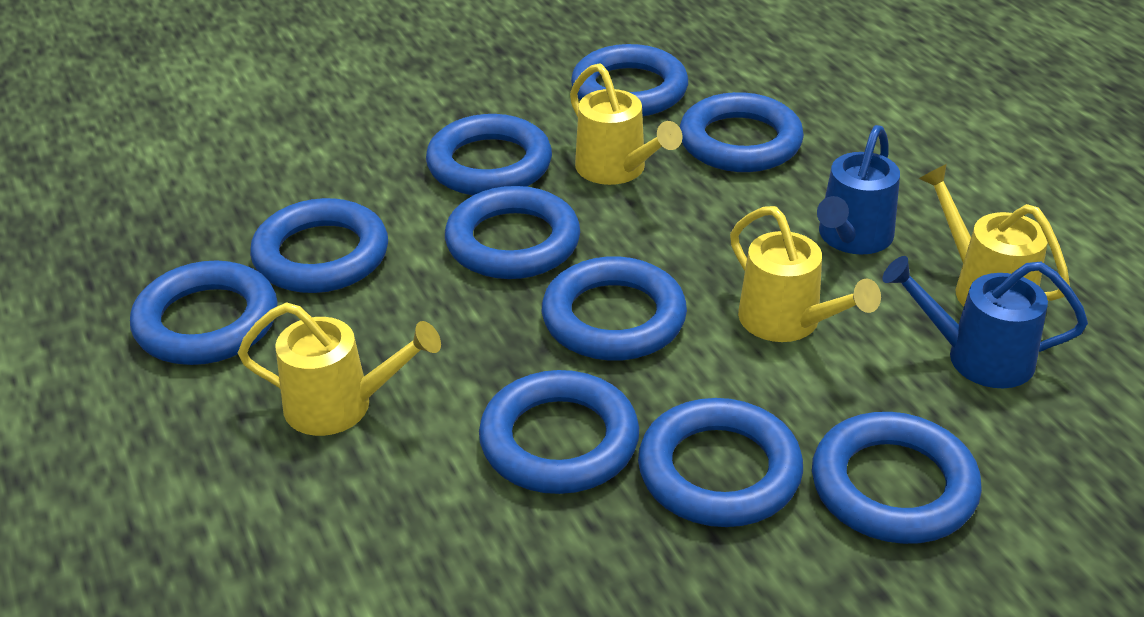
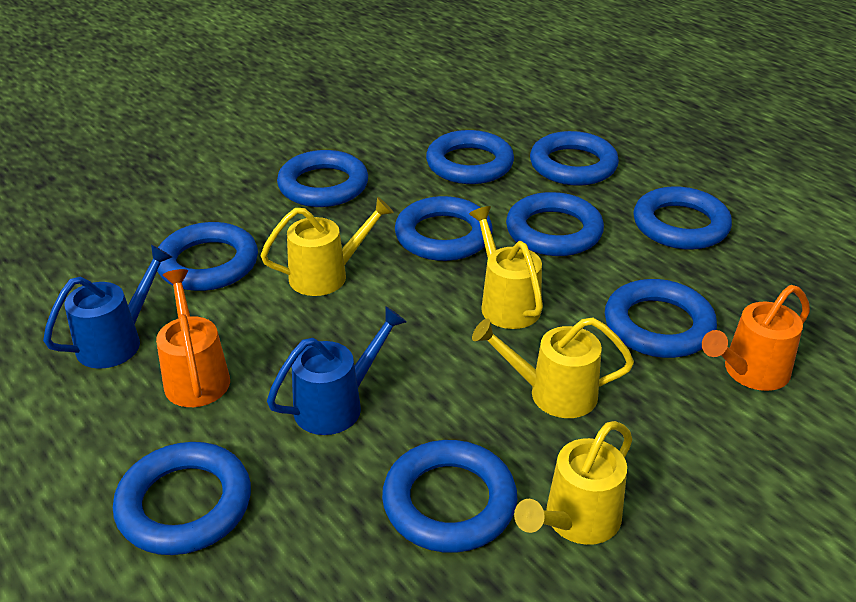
orange watering can: none = 0 -> [156,269,230,407] [702,285,810,391] = 2

